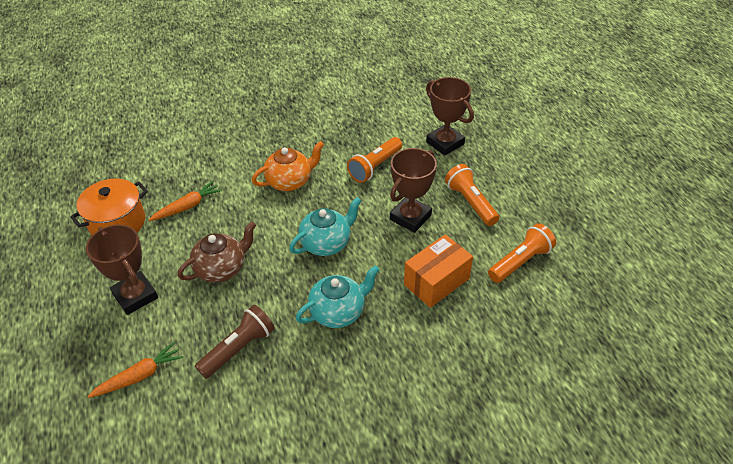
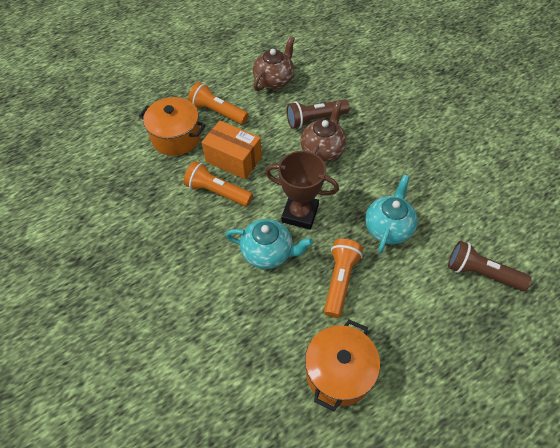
brown flashlight: [195,305,275,379] = 1 -> [287,99,350,129] [448,241,532,291] = 2
brown teapot: [178,221,256,283] = 1 -> [253,36,295,91] [300,101,347,162] = 2
brown trophy: [86,224,158,315] [390,148,437,233] [426,77,474,155] = 3 -> [265,151,339,230] = 1
orange carrot: [87,342,183,398] [149,181,222,221] = 2 -> none = 0
orange pot: [70,179,148,235] = 1 -> [139,97,206,156] [305,320,380,411] = 2
orange teapot: [252,141,324,191] = 1 -> none = 0

